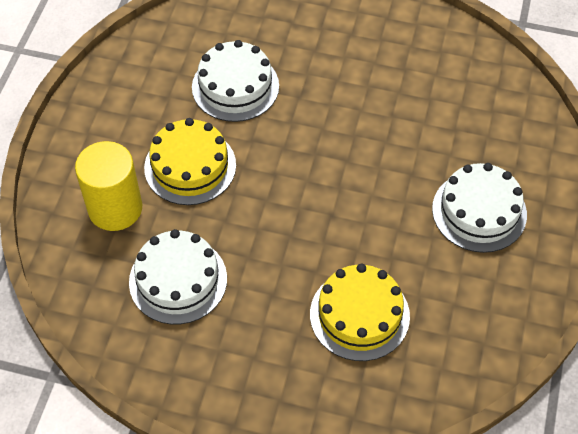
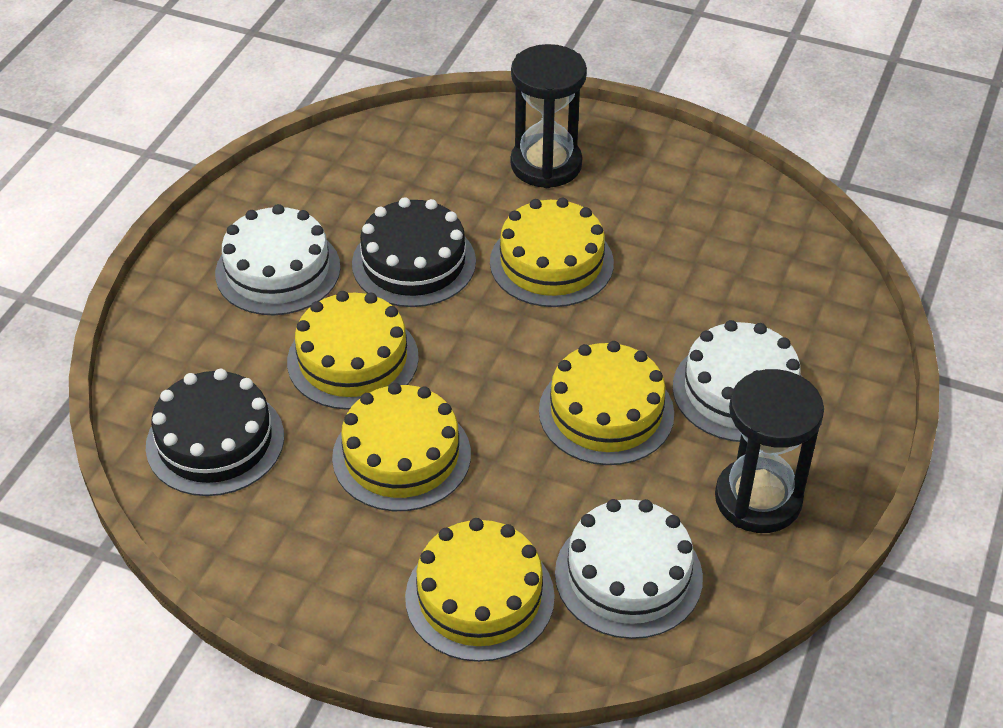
black cake: none = 0 -> [146,369,284,496] [352,197,476,307] = 2
black hourglass: none = 0 -> [511,44,587,188] [715,369,824,533] = 2
yellow cake: [144,118,236,205] [310,264,410,361] = 2 -> [287,291,419,410] [332,383,471,511] [405,518,555,662] [490,198,614,307] [539,341,674,465] = 5
yellow cylinder: [75,141,142,231] = 1 -> none = 0

